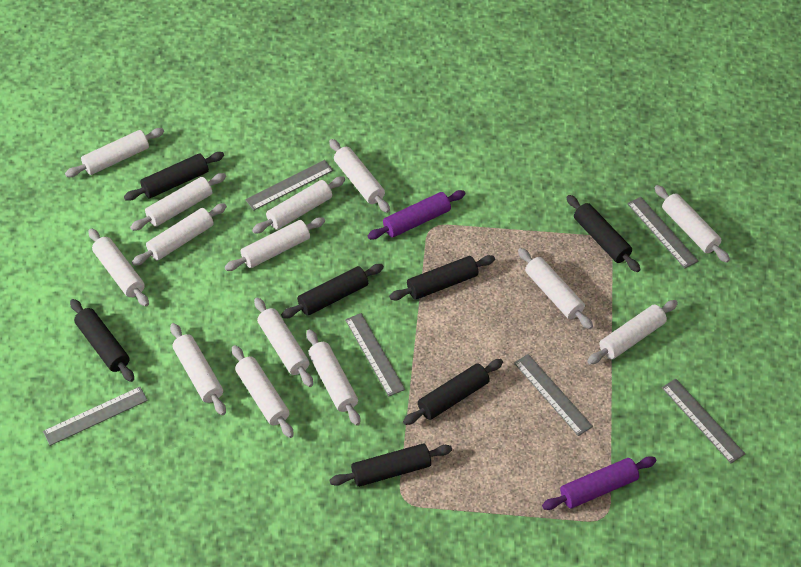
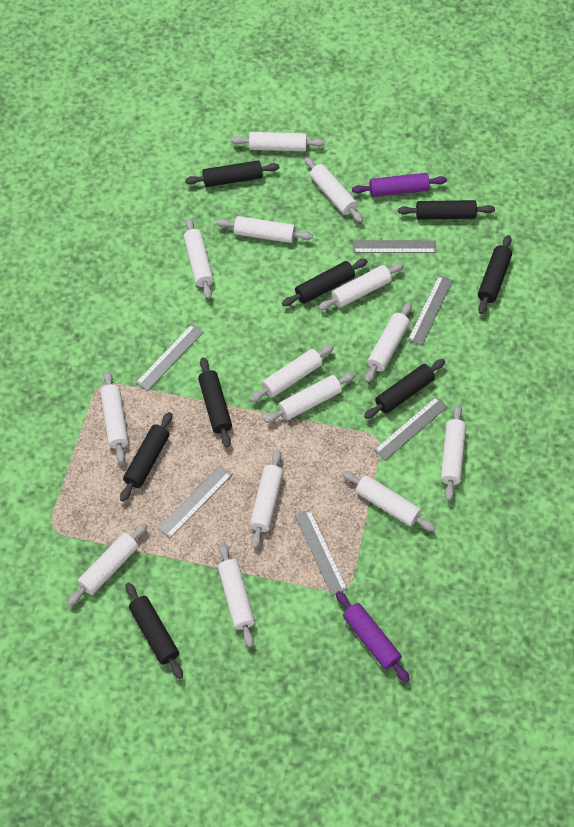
black rolling pin: [70,299,134,382] [124,152,224,201] [281,264,384,319] [330,443,452,487] [389,255,495,300] [403,359,503,425] [566,195,641,272] = 7 -> [120,412,172,502] [125,582,183,679] [185,160,280,187] [198,357,232,448] [282,259,368,306] [364,359,445,419] [398,200,495,220] [478,235,512,314] = 8

